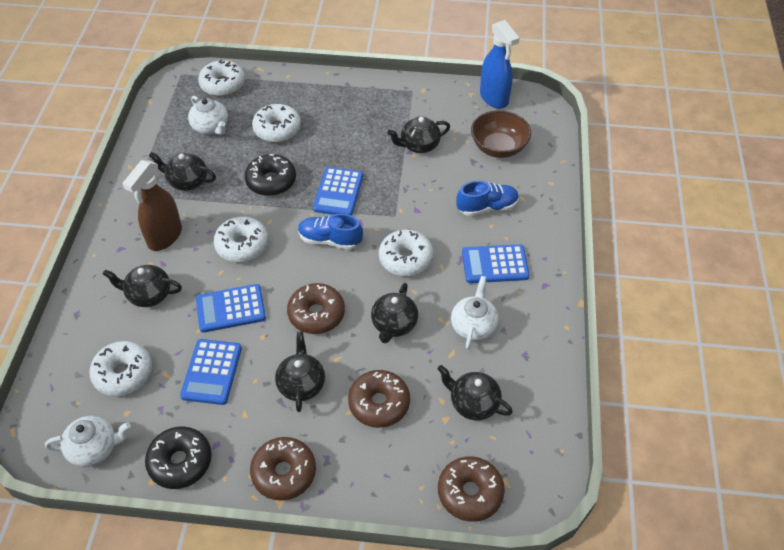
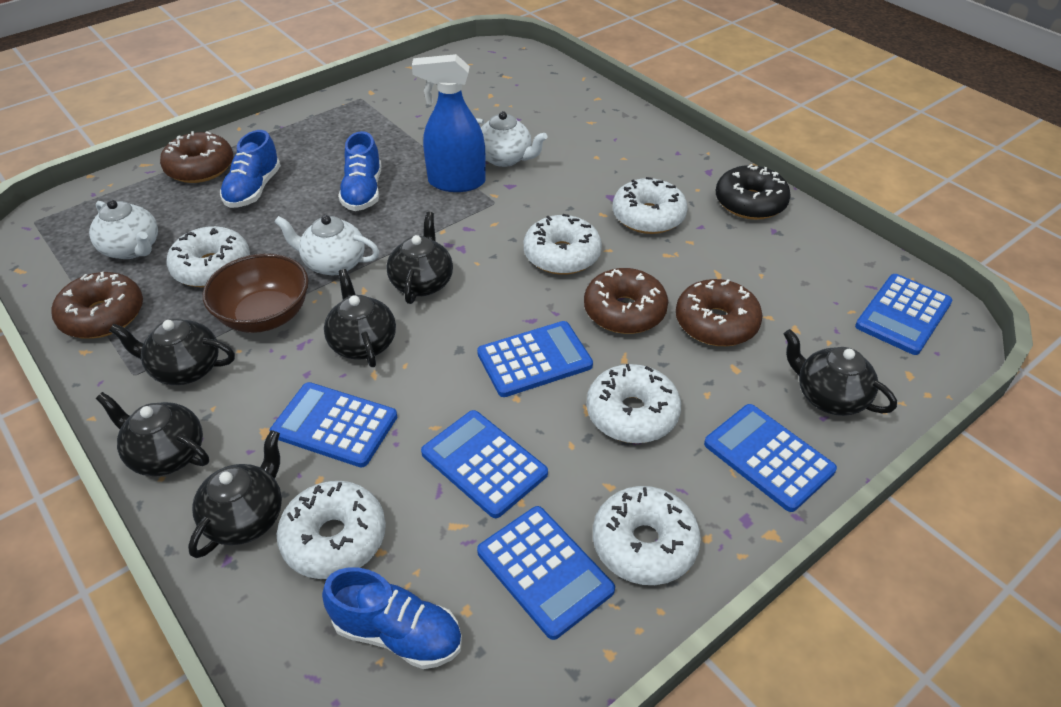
black donut: [145,426,212,489] [245,154,296,196] = 2 -> [716,164,791,220] = 1
blue calculator: [180,339,242,405] [196,284,266,333] [313,167,363,216] [462,244,530,283] = 4 -> [270,382,397,468] [421,410,548,518] [477,321,593,397] [477,506,615,640] [704,404,837,512] [855,274,952,355] = 6
blue shoe: [298,214,363,250] [456,181,519,216] = 2 -> [220,130,281,208] [322,567,462,669] [338,131,381,211] = 3
brown spray bottle: [122,160,182,251] = 1 -> none = 0
white donut: [89,341,152,396] [198,59,245,96] [213,217,268,262] [252,104,301,142] [379,230,434,276] = 5 -> [167,226,250,287] [277,481,386,579] [524,214,602,275] [586,364,681,443] [593,486,701,585] [613,177,688,234] = 6

